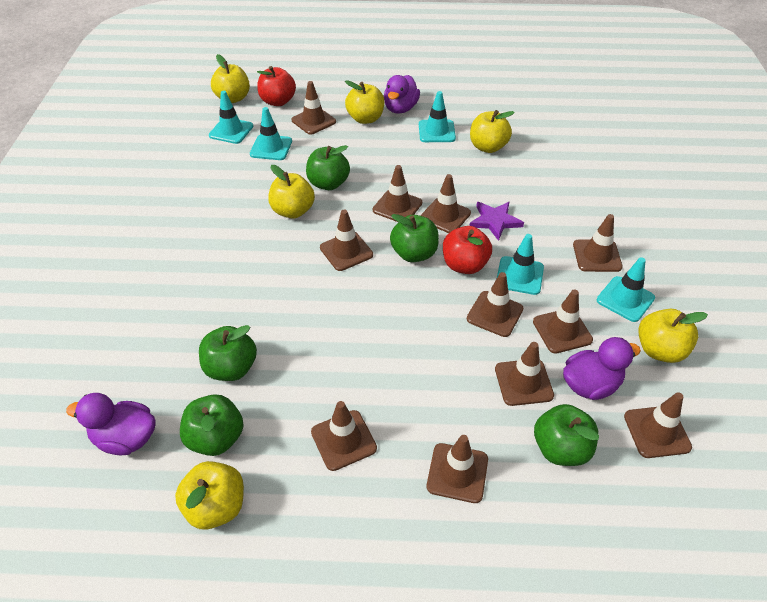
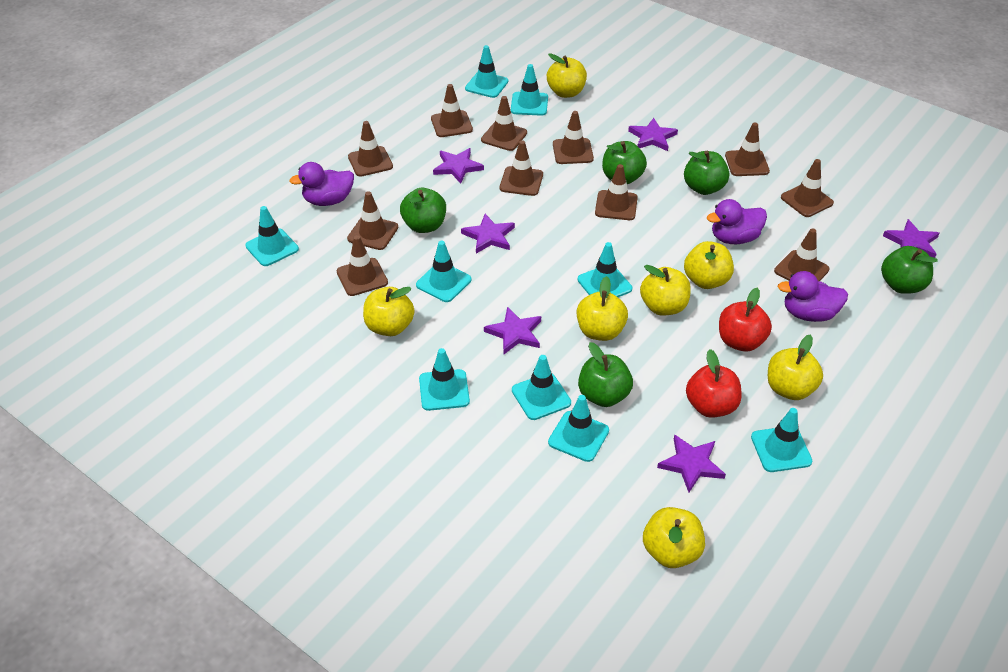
purple star: [469,202,524,241] = 1 -> [433,148,484,184] [461,214,515,254] [484,307,541,355] [628,118,678,151] [657,434,726,492] [883,219,940,258] = 6
turquoise traffic cone: [209,91,253,144] [250,107,292,160] [419,91,456,142] [497,234,544,295] [597,257,655,322] = 5 -> [245,206,299,266] [416,241,471,302] [419,348,470,411] [465,45,508,98] [511,64,548,116] [512,355,571,420] [548,395,609,462] [578,242,632,297] [751,408,812,472] = 9
yellow apple: [175,461,244,530] [211,54,250,103] [268,165,315,218] [345,80,384,124] [470,110,515,153] [638,309,708,363] = 6 -> [363,287,414,336] [547,53,587,98] [577,276,628,341] [640,265,691,316] [643,507,705,568] [684,241,734,289] [768,334,823,400] = 7

